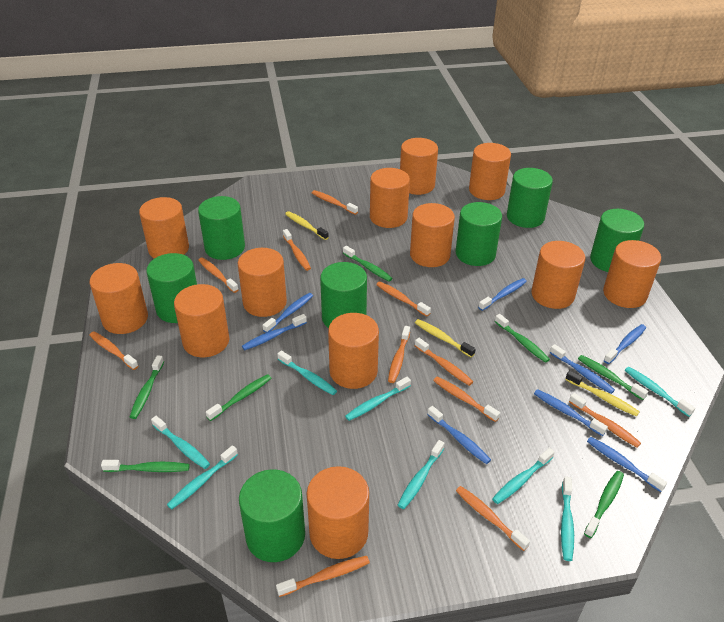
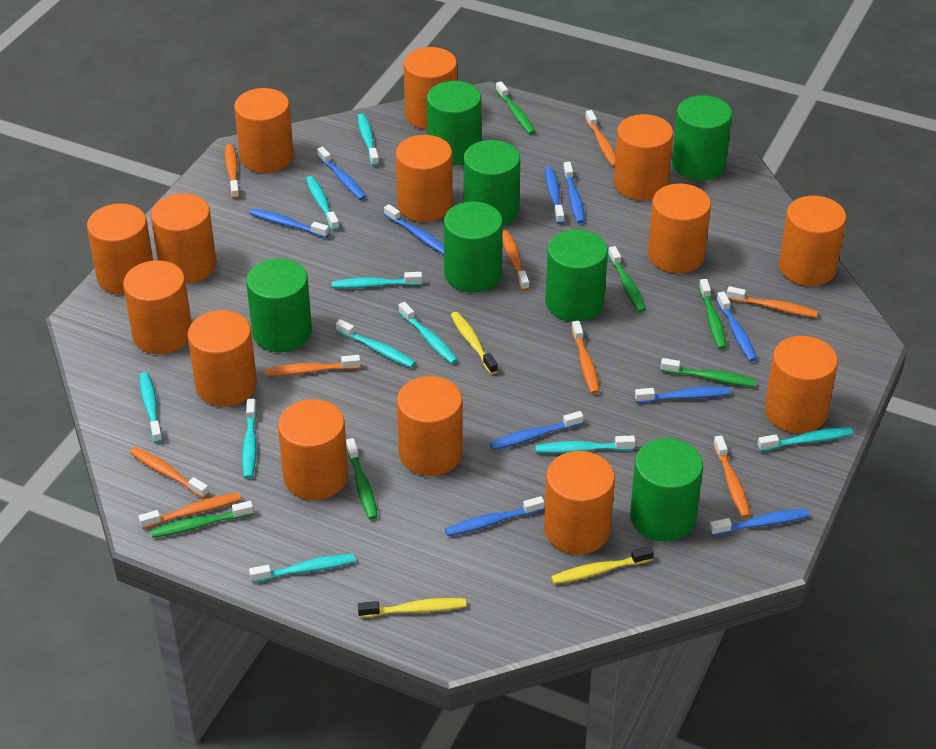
blue toothbrush: [242,314,307,350] [263,293,313,333] [427,406,491,464] [478,278,527,311] [534,389,608,436] [550,344,615,394] [587,437,667,492] [604,324,646,364] = 8 -> [250,209,329,238] [317,147,367,200] [384,204,444,255] [445,496,544,536] [490,411,584,450] [545,167,564,224] [563,162,585,224] [635,387,731,403] [709,509,809,536] [716,291,757,362] = 10
green toothbrush: [101,460,190,472] [130,355,164,419] [206,374,271,421] [343,246,393,281] [495,314,550,363] [578,355,648,400] [584,471,624,538] = 7 -> [150,501,254,538] [346,438,378,520] [496,81,536,135] [608,246,646,313] [660,358,756,387] [699,279,726,349] = 6
orange cylinder: [90,263,148,334] [139,197,189,259] [174,284,229,357] [238,248,287,317] [307,466,369,559] [328,313,379,389] [370,168,410,228] [400,138,438,195] [410,203,455,267] [469,143,511,200] [531,241,585,309] [603,240,661,308] = 12 -> [87,203,153,295] [123,260,192,354] [151,194,217,284] [187,310,257,407] [234,88,294,173] [278,399,348,500] [396,135,453,222] [397,376,463,476] [404,47,457,130] [544,451,615,554] [614,114,673,201] [648,184,711,273] [765,336,838,433] [779,196,846,286] = 14
orange toothbrush: [89,332,138,370] [198,257,238,293] [276,556,370,597] [283,229,311,271] [312,190,358,215] [376,282,431,317] [388,326,410,383] [415,338,473,386] [433,377,500,422] [456,486,530,551] [569,393,641,448] = 11 -> [130,447,209,499] [139,493,241,529] [225,144,240,199] [265,355,361,376] [502,230,529,291] [571,321,600,394] [585,110,616,167] [713,436,751,518] [727,286,818,318] = 9
turquoise toothbrush: [151,416,210,469] [167,445,238,510] [277,350,337,395] [345,377,411,421] [398,440,445,509] [492,448,555,504] [561,477,574,561] [625,367,695,417] = 8 -> [140,372,163,443] [242,399,257,479] [249,554,355,583] [306,176,339,231] [332,272,422,289] [336,319,416,368] [358,114,379,166] [399,302,458,364] [535,436,635,453] [758,427,853,451] = 10

